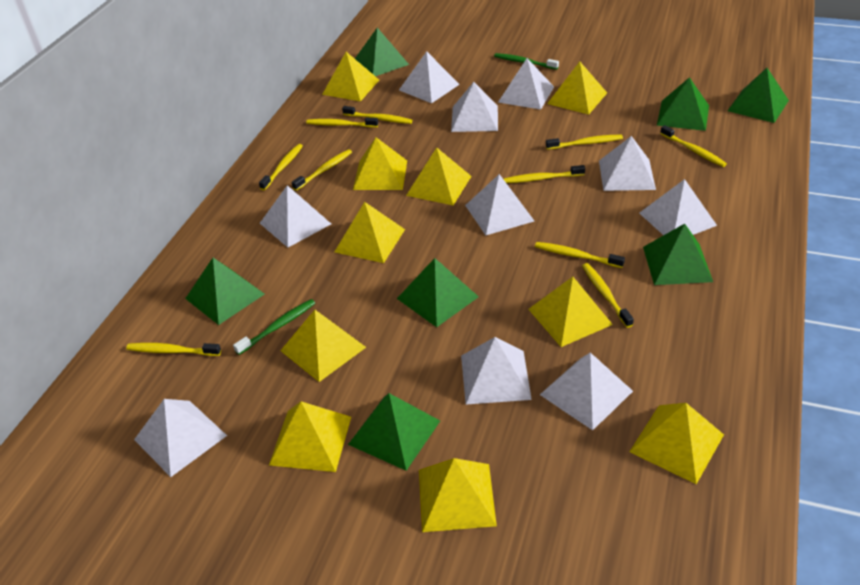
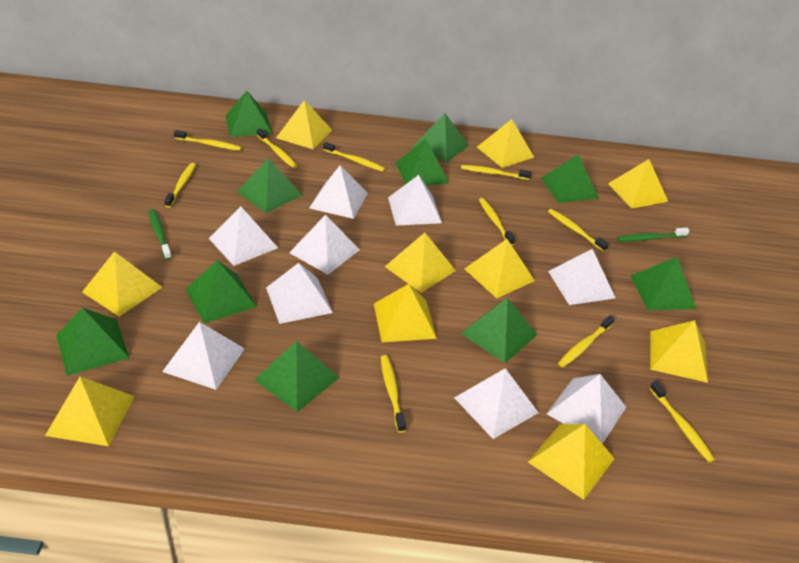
green pyramid: [185,258,264,325] [348,393,440,471] [355,28,409,76] [397,258,479,327] [643,224,713,285] [657,77,709,131] [728,68,789,123] = 7 -> [56,308,129,376] [186,260,257,323] [226,91,272,137] [237,158,302,213] [254,341,339,412] [396,139,449,186] [413,113,469,162] [461,298,537,363] [541,154,599,203] [631,257,696,310] = 10
white pyramid: [134,399,227,477] [260,185,331,248] [399,51,460,103] [451,82,498,132] [461,337,532,405] [465,174,534,235] [498,58,554,110] [540,352,633,430] [599,136,656,191] [639,179,717,235] = 10 -> [162,322,245,390] [209,206,278,266] [266,263,333,324] [289,215,360,274] [309,165,368,219] [388,175,442,226] [454,368,539,439] [547,374,626,444] [548,249,615,305] = 9

